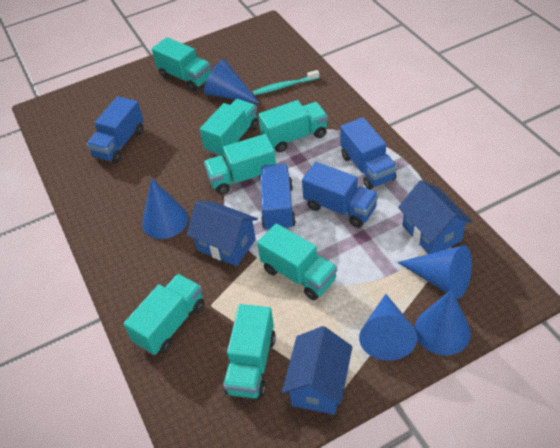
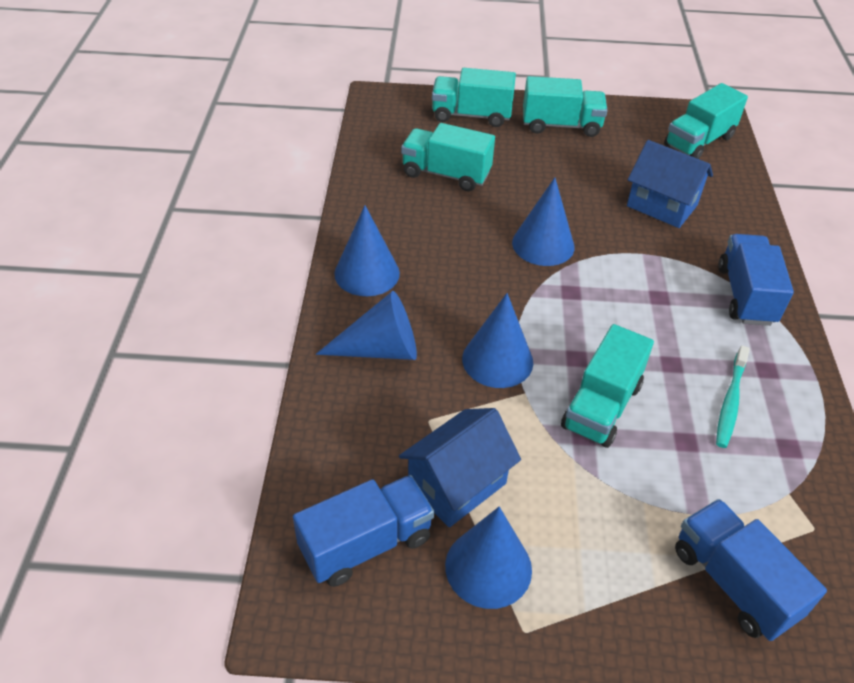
blue house: [187,201,258,266] [282,326,353,415] [398,180,472,254] = 3 -> [399,408,521,527] [627,140,713,228] = 2
blue truck: [86,96,144,163] [260,164,296,230] [302,162,378,228] [340,117,397,190] = 4 -> [293,475,434,587] [675,499,827,641] [718,234,794,326] = 3
turquoise truck: [123,274,205,355] [152,37,211,91] [200,99,259,157] [204,134,276,195] [223,304,276,399] [257,224,337,300] [258,100,328,152] = 7 -> [401,123,495,191] [432,68,516,127] [523,76,608,137] [561,324,654,448] [664,83,748,159] = 5

